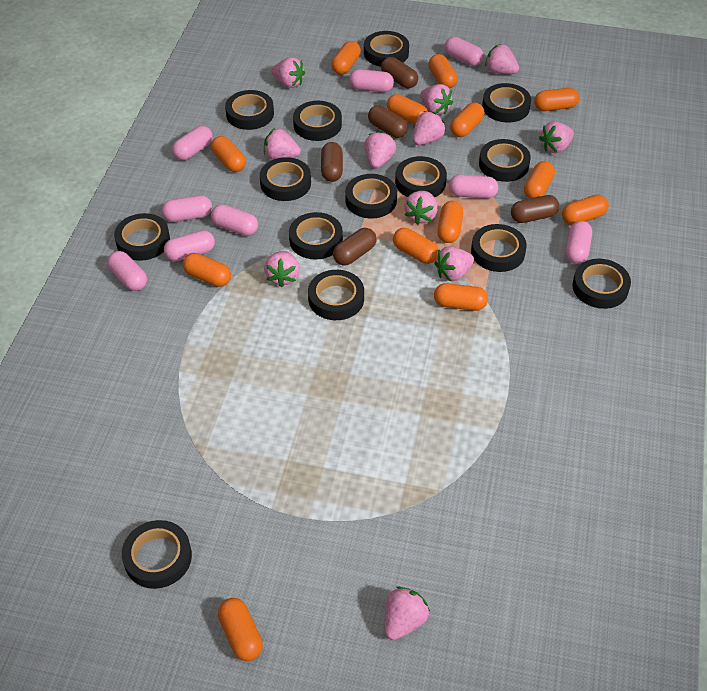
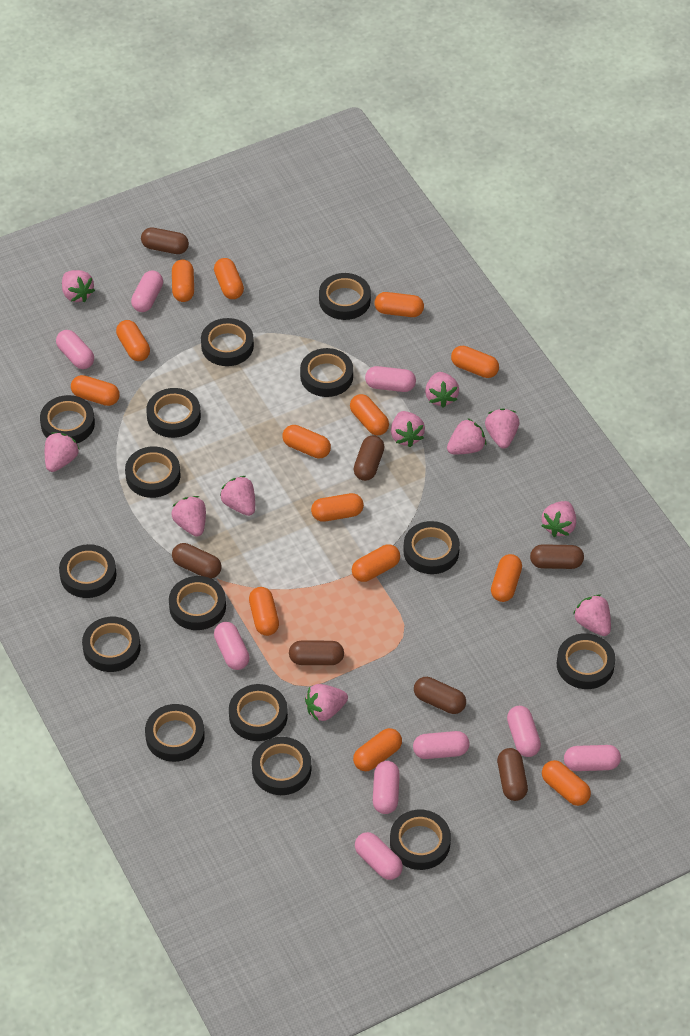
black tape: [114,213,170,261] [122,520,192,589] [225,90,274,130] [260,157,311,201] [289,212,343,260] [293,101,342,141] [308,270,364,320] [345,174,397,218] [364,31,409,67] [395,156,447,198] [471,224,527,272] [479,139,531,182] [482,83,531,122] [572,259,631,309] = 14 -> [40,395,95,443] [59,544,117,598] [82,617,141,672] [125,446,180,498] [145,704,205,762] [146,388,201,438] [169,576,226,630] [201,318,254,366] [229,684,288,741] [252,737,311,795] [300,348,353,397] [319,273,371,320] [390,810,451,870] [403,521,460,574] [557,633,615,689] = 15
brown capsule: [321,142,343,182] [333,228,377,266] [368,105,408,138] [381,57,418,88] [511,195,559,223] = 5 -> [141,228,189,254] [172,543,222,579] [289,641,344,665] [353,435,385,481] [414,677,466,714] [497,748,528,801] [530,544,584,569] = 7
orange capsule: [183,253,231,287] [211,136,246,172] [218,598,263,661] [331,41,361,75] [387,94,428,124] [393,228,439,264] [429,54,458,89] [434,283,488,311] [437,201,463,243] [450,102,484,137] [524,161,555,199] [534,88,579,111] [562,194,609,225] = 13 -> [71,375,120,406] [116,320,150,361] [172,259,194,302] [214,258,244,299] [249,587,279,636] [282,425,331,459] [311,493,364,522] [350,394,389,435] [352,544,400,582] [353,728,402,771] [375,292,424,317] [451,346,499,378] [491,554,522,602] [542,760,591,806] = 14

